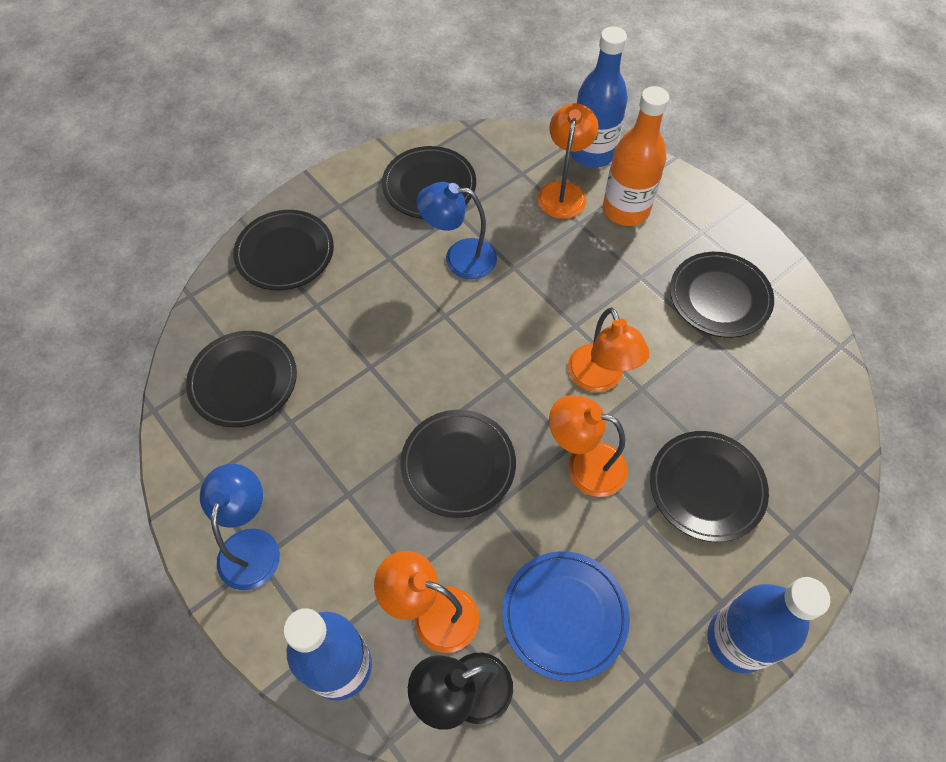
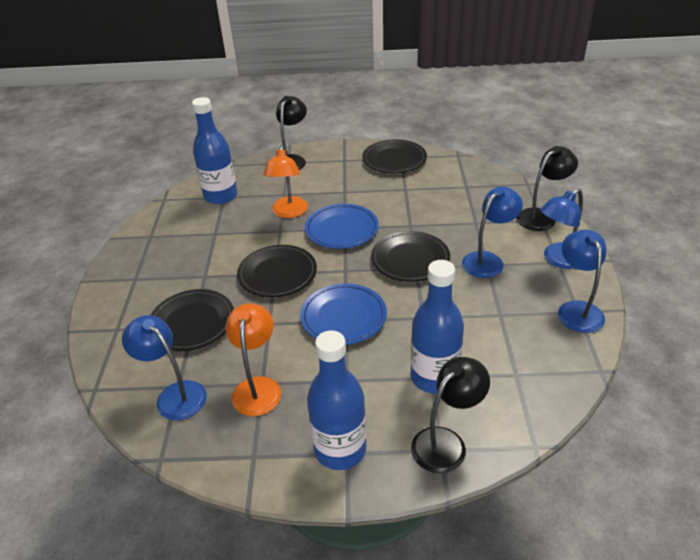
black lamp: [408,653,513,730] = 1 -> [276,96,307,170] [411,357,490,473] [516,146,578,231] = 3
black plate: [186,331,297,427] [233,210,334,290] [382,146,476,219] [400,410,516,518] [650,431,769,542] [670,252,774,338] = 6 -> [151,289,234,351] [237,245,317,297] [362,139,427,174] [371,231,450,282] = 4
blue lamp: [200,464,280,590] [417,182,497,279] = 2 -> [122,315,207,420] [462,186,523,278] [540,188,583,269] [558,230,606,333] = 4
blue plate: [502,551,630,682] = 1 -> [300,283,387,345] [305,204,379,249] = 2
orange bottle: [603,86,669,226] = 1 -> none = 0
orange lamp: [374,551,479,653] [538,103,598,219] [549,395,628,497] [568,308,650,392] = 4 -> [225,304,281,416] [263,145,308,218] = 2

